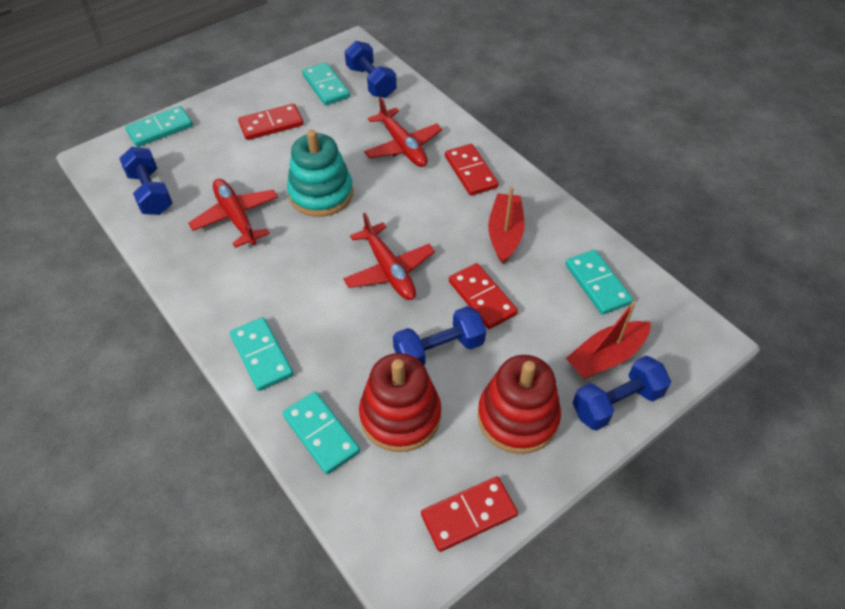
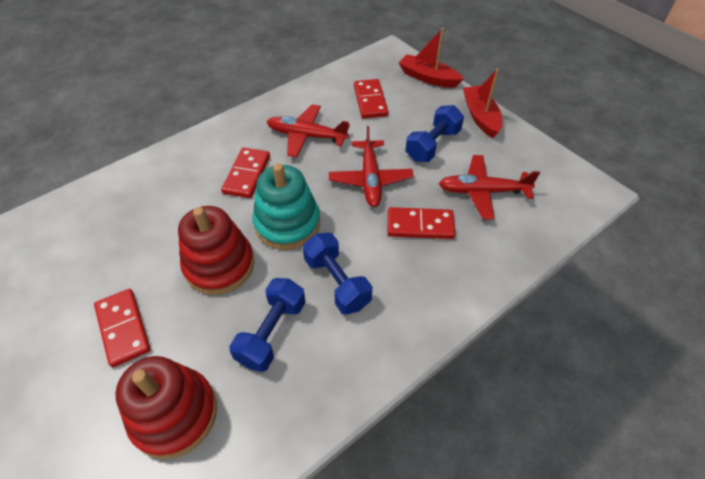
blue dumbbell: [119,147,172,215] [345,41,397,98] [393,306,486,365] [573,356,671,431] = 4 -> [229,278,306,372] [303,233,372,315] [405,105,464,162] = 3
turquoise domino: [125,106,193,147] [230,317,293,391] [283,392,360,474] [302,62,350,105] [565,250,633,315] = 5 -> none = 0

